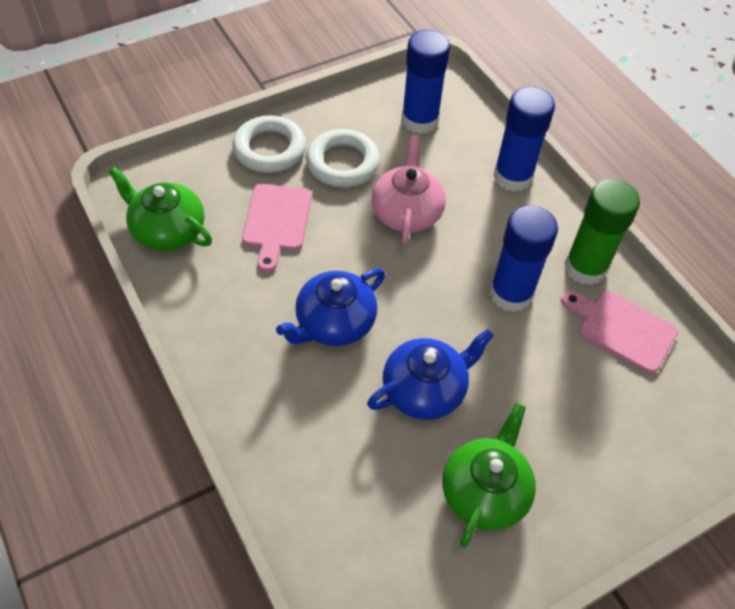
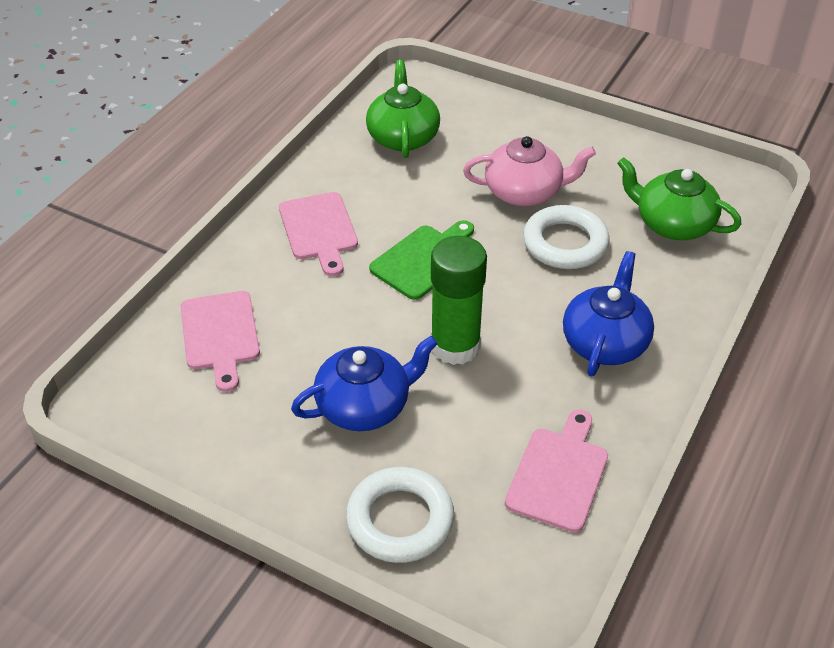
blue glue stick: [401,30,450,134] [490,205,558,312] [494,86,555,192] = 3 -> none = 0
green cutting board: none = 0 -> [369,220,474,300] = 1
pink cutting board: [242,184,312,272] [561,291,678,374] = 2 -> [180,291,260,392] [279,192,358,276] [505,410,608,532] = 3

